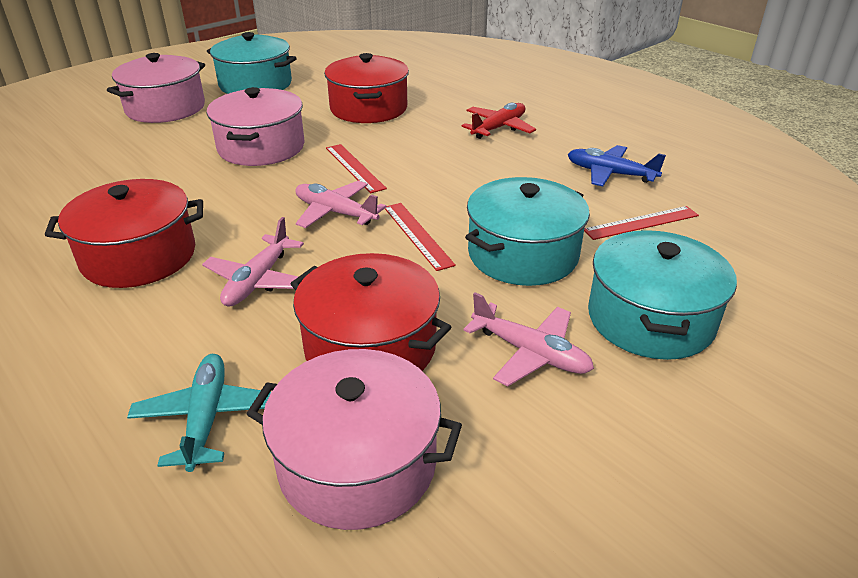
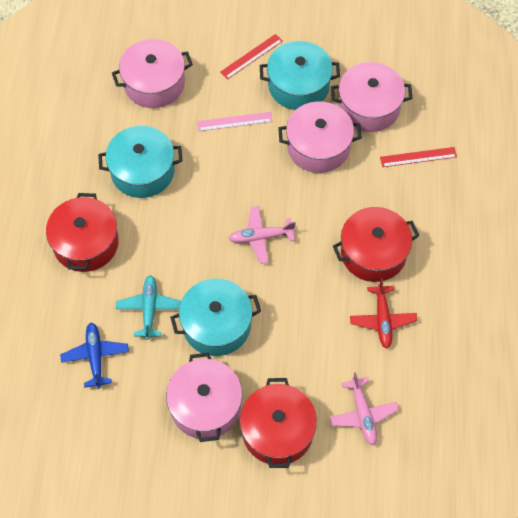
pink plane: [202,217,304,307] [295,181,386,228] [463,292,594,386] = 3 -> [229,206,296,264] [329,372,399,446] = 2
pink pot: [107,53,205,123] [207,87,305,166] [247,349,462,530] = 3 -> [112,39,193,108] [166,353,242,442] [278,101,362,173] [331,62,413,132] = 4
pink ruler: none = 0 -> [197,112,273,131] = 1
red ruler: [326,144,387,193] [385,203,456,271] [584,206,699,240] = 3 -> [220,34,283,79] [380,147,457,167] = 2

